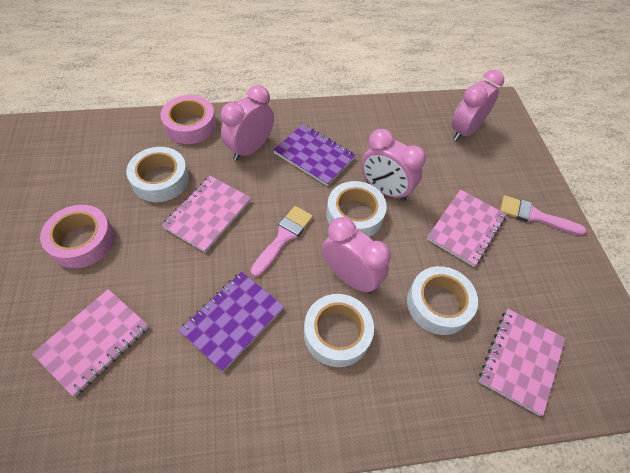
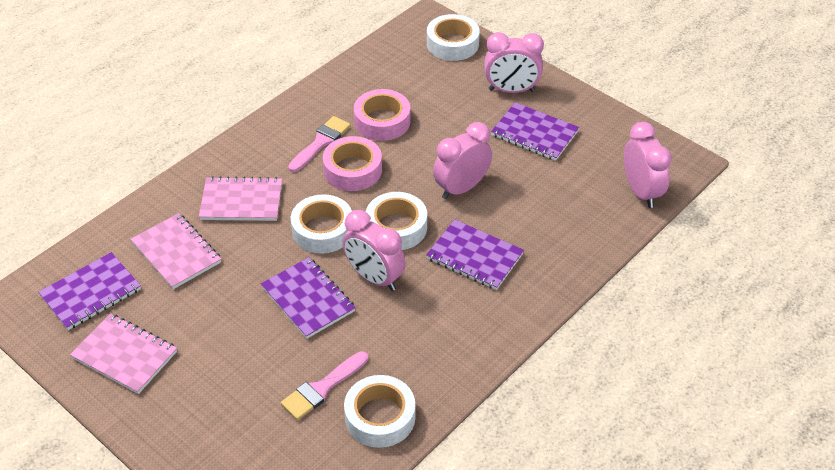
pink notebook: [32,289,149,396] [162,176,251,253] [427,190,507,267] [479,309,566,416] = 4 -> [70,313,177,394] [131,213,221,289] [199,176,282,221] = 3
purple notebook: [179,271,284,372] [274,124,356,186] = 2 -> [39,252,141,330] [261,257,356,339] [426,219,524,290] [491,102,579,161] = 4

